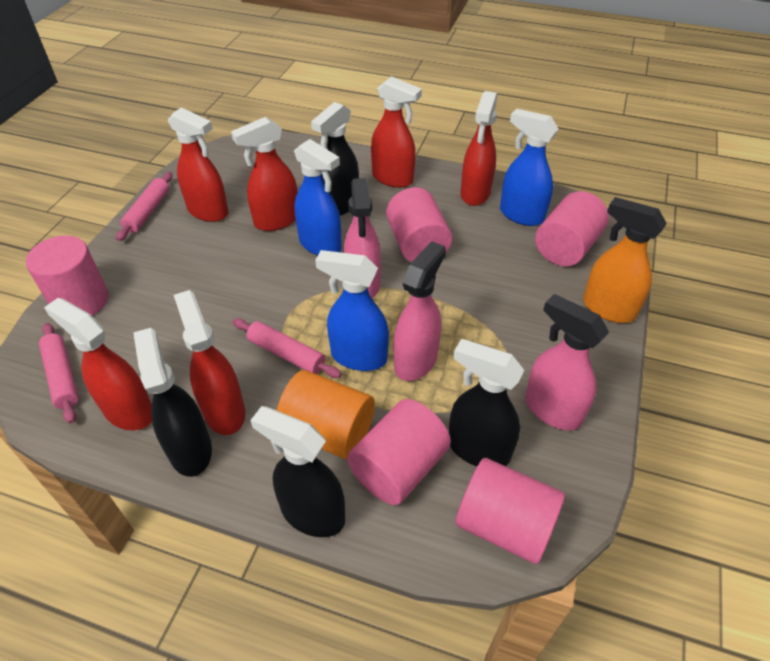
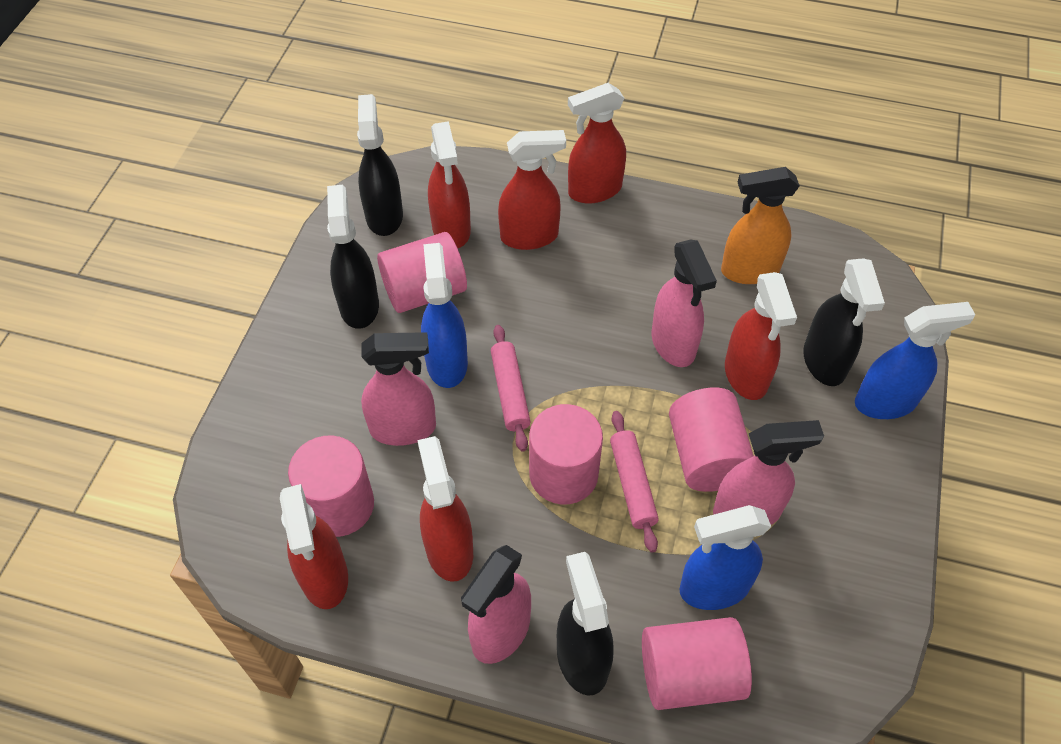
orange cylinder: [277,370,375,460] = 1 -> none = 0
pink rolling pin: [39,323,79,424] [116,172,172,241] [233,319,342,378] = 3 -> [491,325,531,452] [610,411,659,553] = 2
pink spray bottle: [344,178,381,298] [394,241,446,381] [525,294,609,430] = 3 -> [361,332,436,446] [461,545,531,664] [652,240,717,367] [713,420,824,525] = 4

